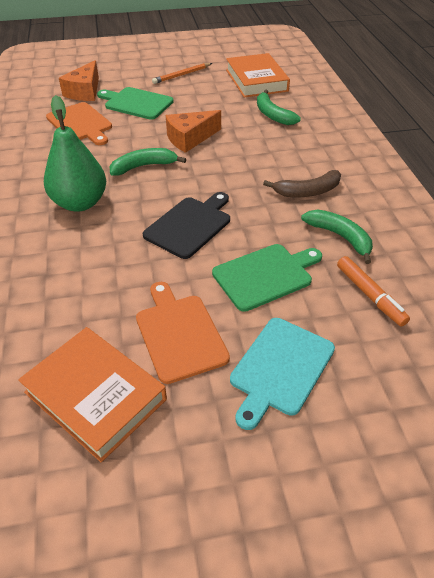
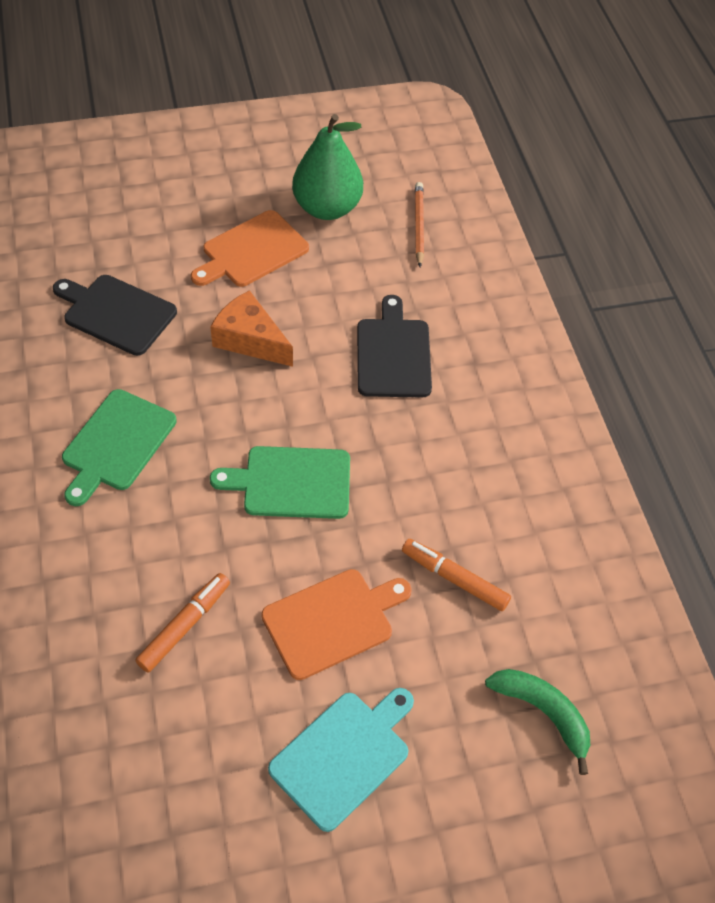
black cutting board: [143,192,230,259] = 1 -> [53,275,177,356] [357,295,432,398] = 2
brown banana: [263,170,341,198] = 1 -> none = 0
green banana: [110,148,186,175] [257,90,301,125] [301,210,373,264] = 3 -> [485,669,590,775] = 1
orange book: [18,327,167,462] [226,53,290,97] = 2 -> none = 0
orange cheese: [59,60,99,101] [166,110,221,153] = 2 -> [210,290,293,367] = 1
orange marker: [337,256,410,326] = 1 -> [135,573,230,672] [402,539,511,611] = 2

